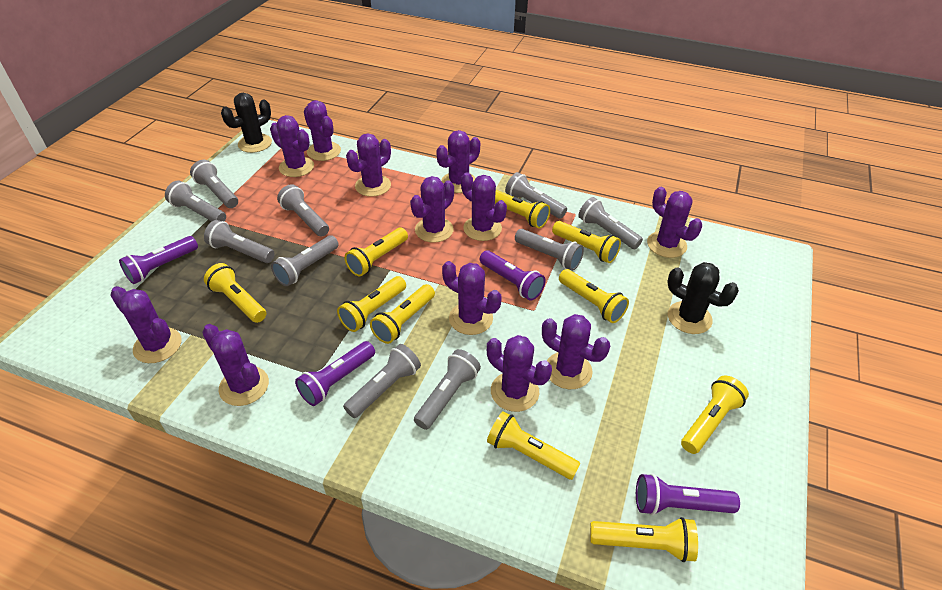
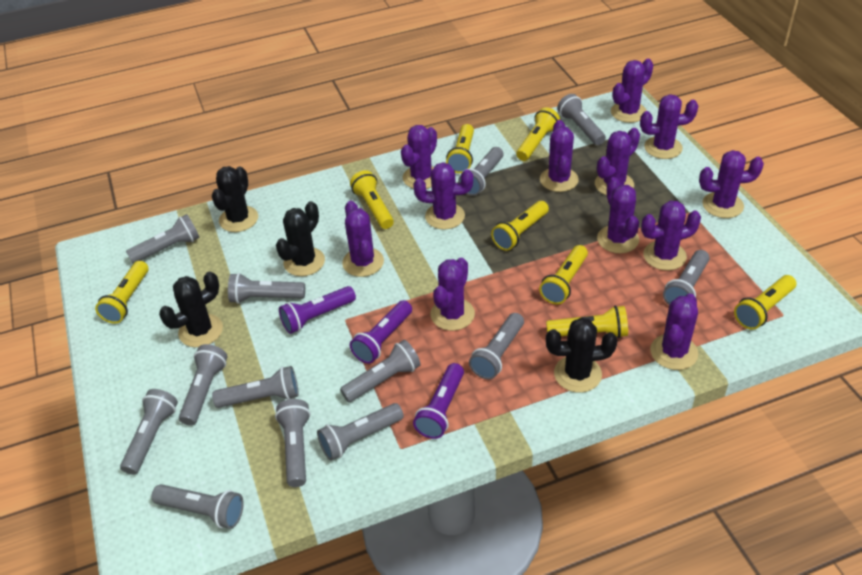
black cactus: [221,93,272,153] [667,262,739,334] = 2 -> [159,271,223,347] [212,166,258,232] [276,201,325,276] [546,318,618,393] = 4
grey flashlight: [165,181,226,222] [190,160,238,208] [204,220,275,263] [271,235,339,286] [277,184,329,237] [343,344,421,418] [414,349,481,430] [505,172,567,219] [515,229,584,271] [578,197,643,249] = 10 -> [120,389,178,475] [126,214,200,264] [151,484,244,529] [179,344,228,426] [212,366,299,408] [228,273,305,304] [275,399,311,487] [317,403,404,460] [340,340,421,402] [458,147,503,196] [469,313,524,379] [557,94,606,145] [663,250,710,305] = 13
purple flashlight: [119,236,198,284] [295,341,375,406] [480,250,546,300] [636,473,740,515] = 4 -> [279,286,356,334] [350,300,412,364] [413,363,464,439] = 3
yellow flashlight: [204,263,266,323] [337,276,406,332] [345,228,408,276] [370,284,435,344] [487,411,581,480] [495,190,550,228] [552,221,621,263] [559,269,629,323] [590,517,698,562] [681,376,749,454] = 10 -> [95,261,149,324] [350,170,394,229] [446,124,474,173] [491,201,549,251] [516,107,560,161] [539,245,588,304] [546,306,628,338] [734,275,796,330] = 8

